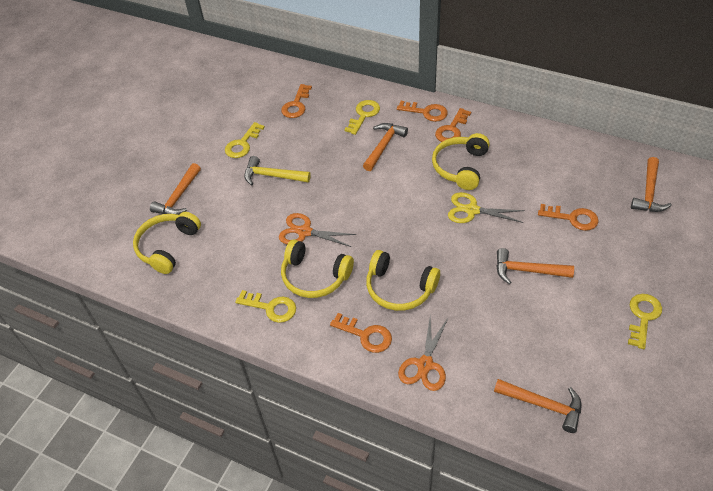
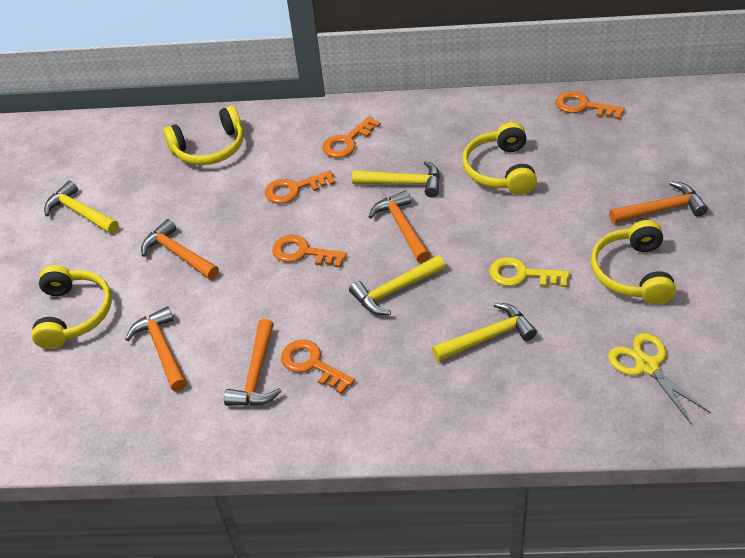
orange scissors: [279,213,356,247] [398,316,448,391] = 2 -> none = 0
yellow hammer: [244,156,311,185] = 1 -> [44,180,119,234] [349,255,445,315] [352,161,440,198] [432,303,537,362] = 4
yellow key: [225,122,265,158] [235,290,296,323] [344,100,380,135] [628,294,662,349] = 4 -> [489,257,570,287] = 1

